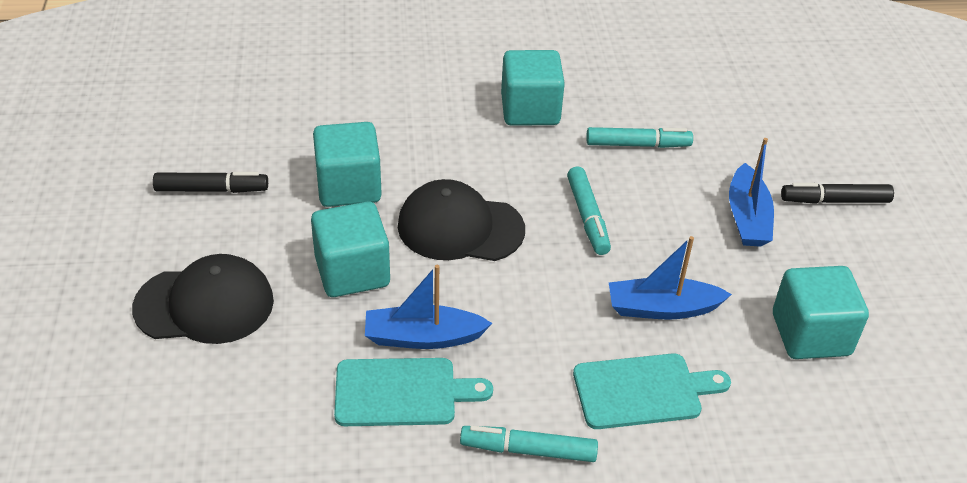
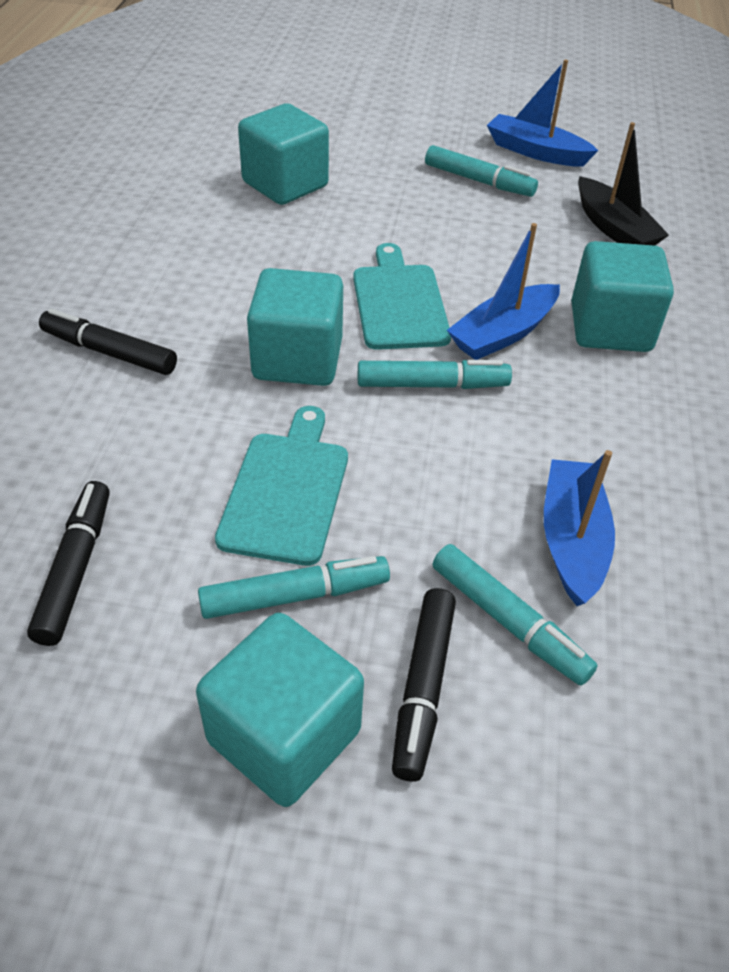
black boat: none = 0 -> [578,122,669,246] = 1
black cap: [132,254,274,344] [398,179,525,261] = 2 -> none = 0
black marker: [153,172,268,193] [781,183,894,204] = 2 -> [27,481,110,646] [39,309,177,375] [392,588,456,782] = 3
turquoise marker: [460,426,598,462] [567,167,611,255] [586,127,693,148] = 3 -> [198,556,390,619] [358,360,512,389] [425,145,538,197] [433,544,598,686] = 4

